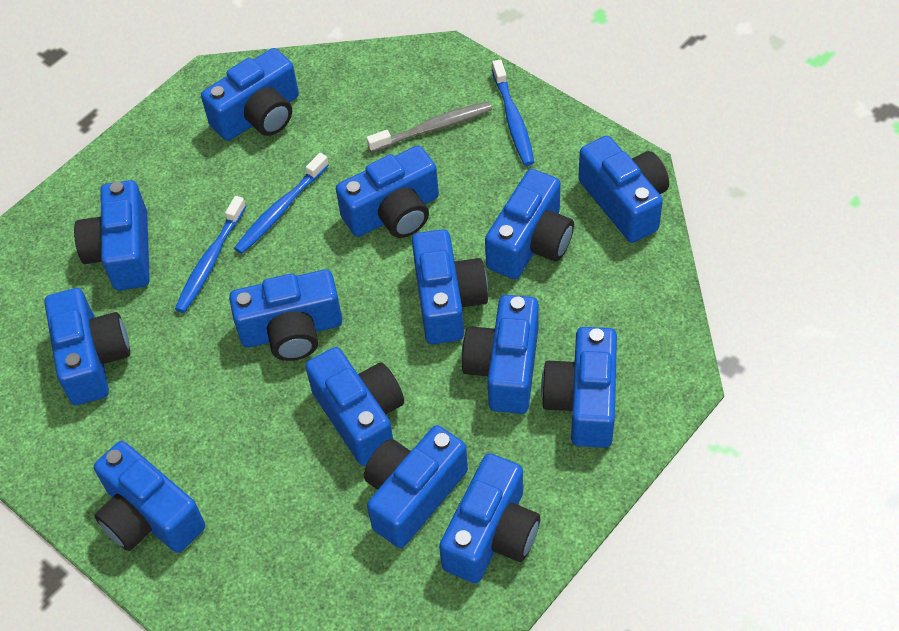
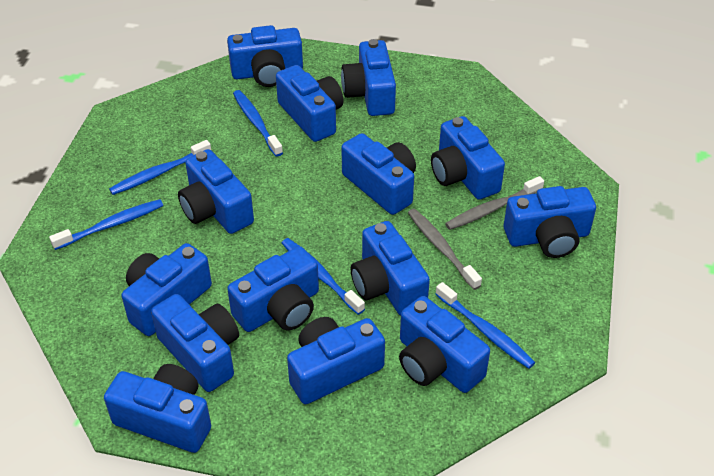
blue toothbrush: [175,196,246,313] [234,153,329,254] [492,59,534,166] = 3 -> [49,199,163,250] [109,140,211,195] [233,90,283,157] [282,238,365,315] [435,282,535,369] = 5
grey toothbrush: [366,102,492,152] = 1 -> [408,209,482,290] [445,176,544,230] = 2

